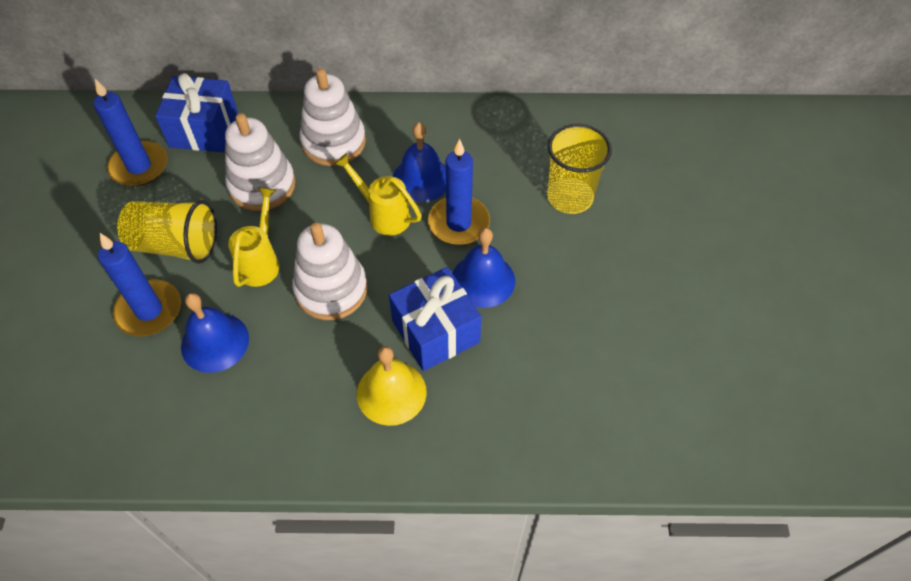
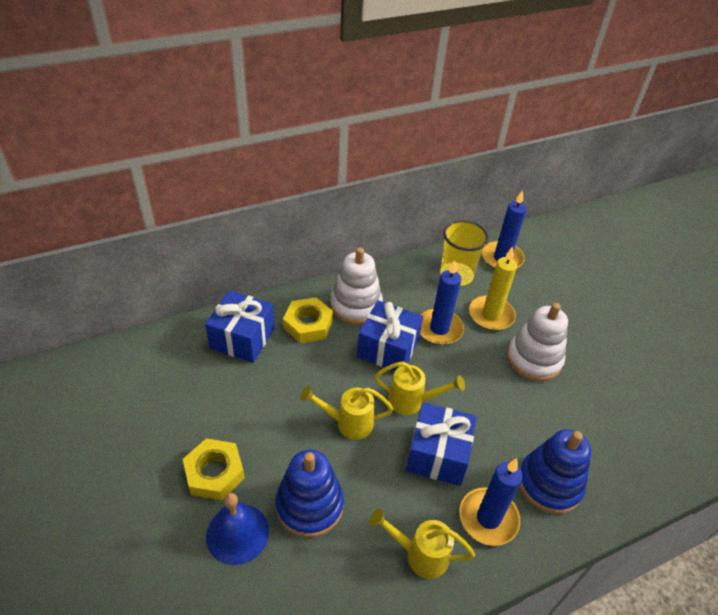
blue bell: [181,293,249,373] [393,122,446,202] [452,228,515,308] = 3 -> [206,493,269,565] = 1
blue gift: [155,73,238,152] [389,267,482,371] = 2 -> [205,290,274,363] [357,300,423,371] [406,402,477,486] = 3
blue stacking toy: none = 0 -> [275,450,344,538] [519,429,591,514] = 2
white stacking toy: [225,113,296,211] [292,223,367,320] [300,68,366,166] = 3 -> [330,247,383,325] [507,303,568,381] = 2
yellow bell: [357,346,427,426] = 1 -> none = 0
yellow candle: none = 0 -> [469,247,517,331] = 1
yellow cup: [117,200,217,264] [547,124,612,214] = 2 -> [440,220,489,286] = 1
yellow nut: none = 0 -> [183,438,245,500] [283,297,333,343] = 2
yellow watering can: [228,187,280,287] [334,153,422,236] = 2 -> [300,386,393,440] [370,509,475,579] [374,361,465,415] = 3

